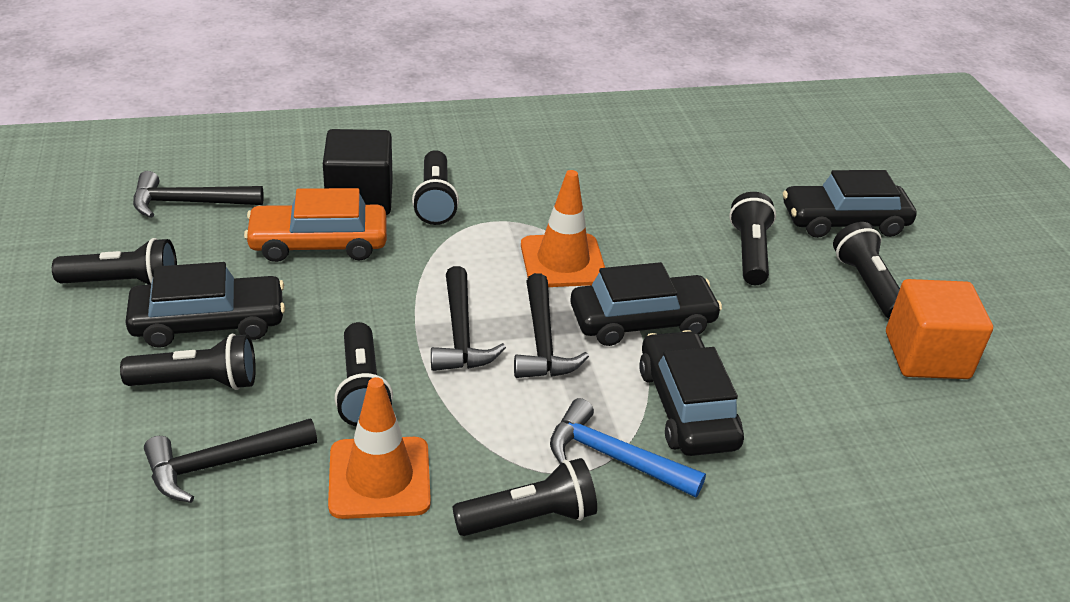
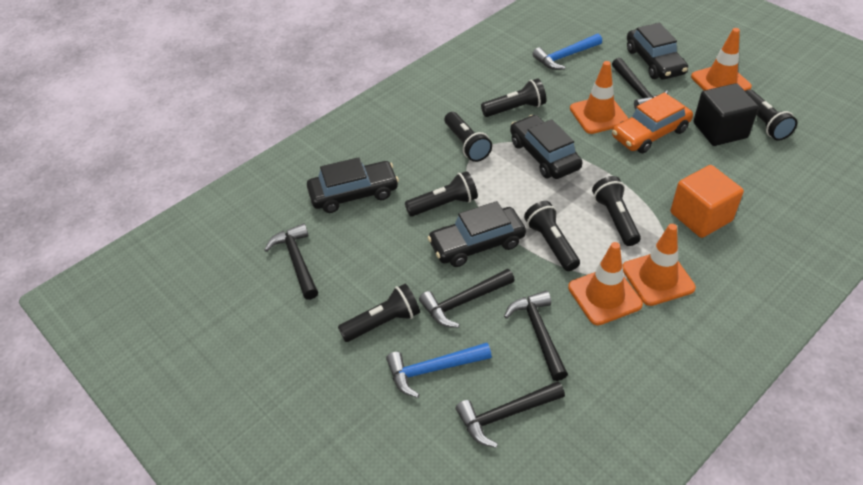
black hammer: [133,171,264,218] [144,418,317,503] [431,266,506,371] [514,273,589,378] = 4 -> [264,223,318,300] [419,269,515,328] [456,381,565,448] [504,291,568,381] [612,58,668,110] = 5
blue hammer: [550,398,706,498] = 1 -> [386,343,492,398] [532,34,602,70] = 2
orange traffic cone: [328,377,431,519] [521,170,605,287] = 2 -> [568,242,643,325] [570,61,629,134] [623,224,696,306] [691,28,752,91] = 4

